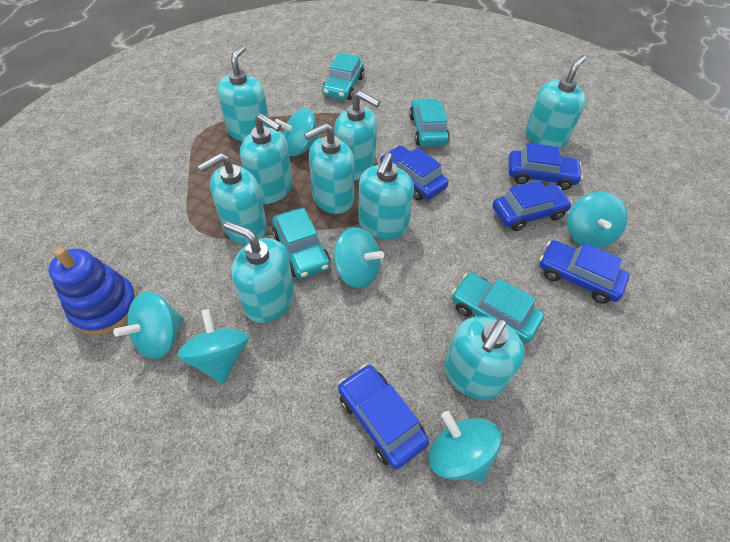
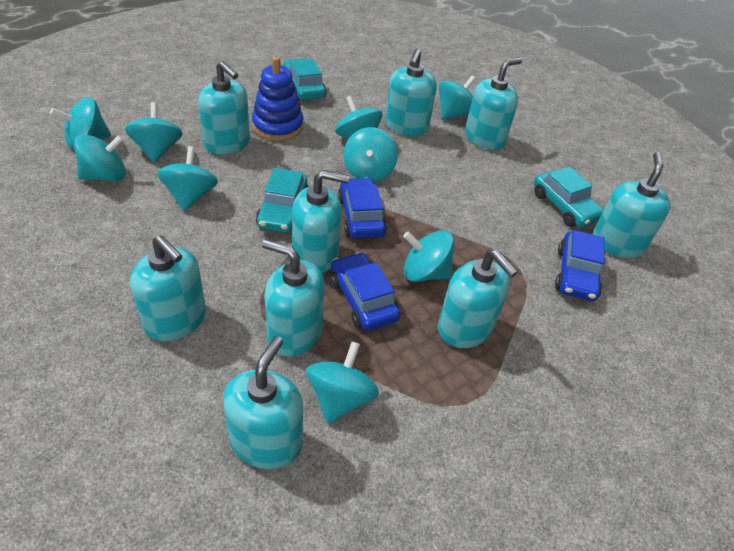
blue car: [338,364,429,469] [380,145,449,201] [492,181,572,231] [509,143,583,190] [539,240,629,304] = 5 -> [330,252,400,331] [338,177,387,239] [555,230,604,301] = 3
turquoise car: [272,208,330,279] [322,52,364,100] [409,98,450,146] [452,273,544,344] = 4 -> [256,168,308,233] [284,58,326,100] [534,166,604,227] = 3
turquoise spinning top: [113,291,184,359] [177,309,249,384] [275,108,320,156] [334,227,384,288] [429,411,501,482] [567,192,628,248] = 6 -> [50,97,111,149] [74,134,126,181] [125,102,183,163] [157,146,218,211] [306,342,379,424] [335,95,383,139] [344,127,398,182] [403,230,454,282] [439,76,476,120] = 9

